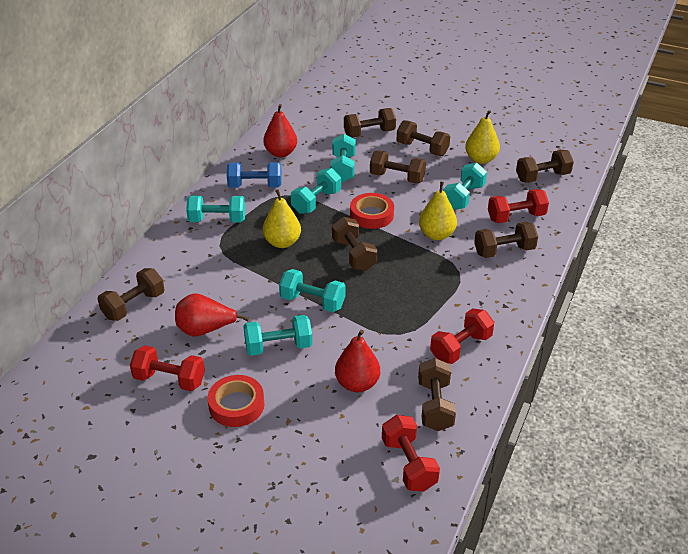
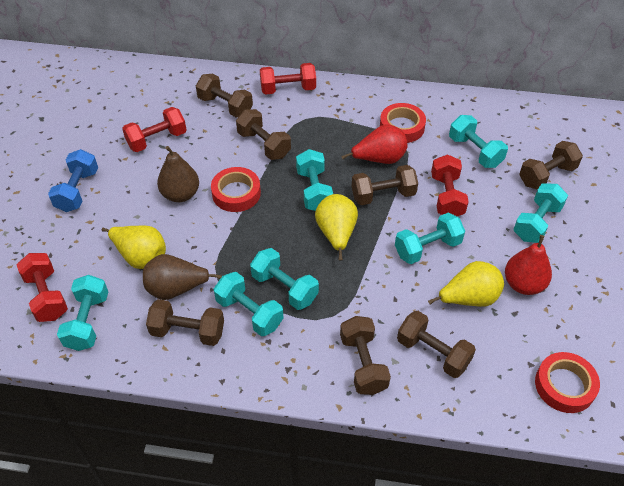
brown dumbbell: [97,268,165,321] [332,217,377,271] [344,108,396,138] [370,150,426,184] [397,120,450,156] [418,358,456,431] [474,222,538,258] [516,150,574,183] = 8 -> [146,299,224,346] [196,74,253,118] [236,109,291,160] [340,316,391,395] [352,165,418,205] [397,311,476,378] [519,141,583,190] = 7
brown pear: none = 0 -> [143,254,222,300] [157,146,199,202] = 2
red pear: [175,293,249,337] [263,104,297,157] [335,330,380,392] = 3 -> [341,124,408,164] [505,235,552,295] = 2
red tape: [208,375,265,427] [350,193,394,229] = 2 -> [211,167,261,212] [380,103,426,143] [535,352,600,413] = 3
turquoise dumbbell: [186,195,245,222] [243,315,312,356] [279,269,346,312] [291,168,341,214] [330,134,356,182] [444,163,487,210] = 6 -> [57,275,108,351] [214,272,283,336] [250,248,319,310] [296,149,333,211] [395,213,465,264] [449,115,508,168] [513,183,568,243] = 7

